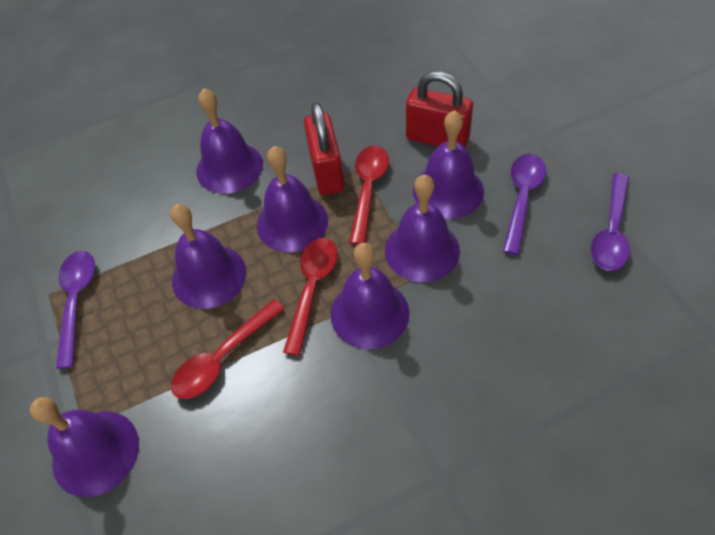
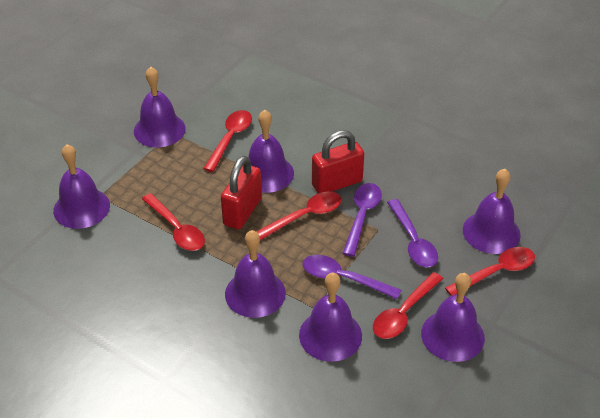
red spoon: [171,299,285,399] [283,238,338,356] [349,146,389,245] = 3 -> [142,193,205,251] [203,110,252,172] [256,192,342,240] [373,272,443,339] [445,247,535,296] = 5

